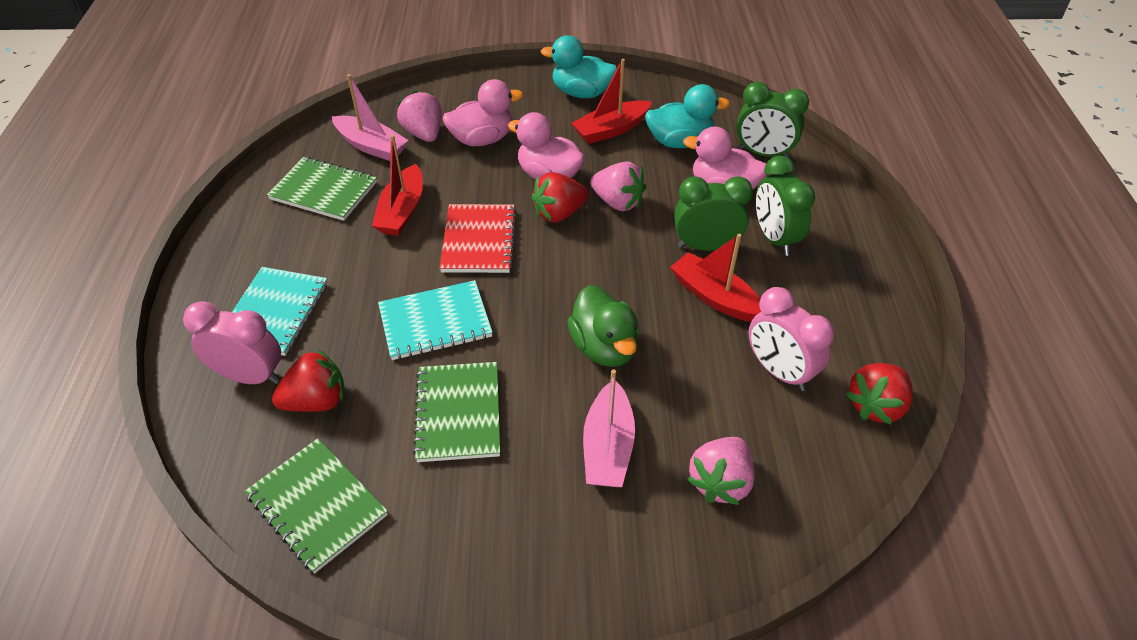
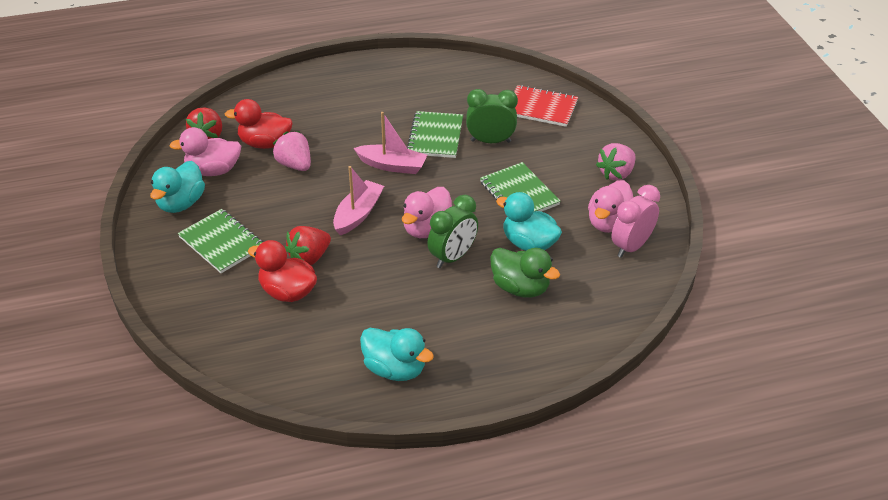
green clock: [674,176,753,251] [737,82,809,158] [756,156,815,256] = 3 -> [427,195,478,268] [466,89,518,143] = 2
pink clock: [183,301,281,384] [748,287,834,391] = 2 -> [611,185,660,258] = 1
pink strawberry: [397,90,442,142] [590,162,646,211] [687,437,755,505] = 3 -> [273,131,311,171] [596,143,636,180] = 2
red boat: [372,135,423,236] [571,59,652,144] [670,234,761,322] = 3 -> none = 0
red duck: none = 0 -> [225,99,293,149] [248,240,317,302] = 2
red strawberry: [272,350,344,412] [532,172,589,223] [846,363,913,425] = 3 -> [186,107,222,139] [285,226,331,265] = 2
turquoise duck: [541,35,617,99] [645,84,730,148] = 2 -> [150,161,205,213] [360,328,434,381] [496,192,562,251] = 3
turquoise notebook: [232,267,328,356] [378,280,493,360] = 2 -> none = 0

